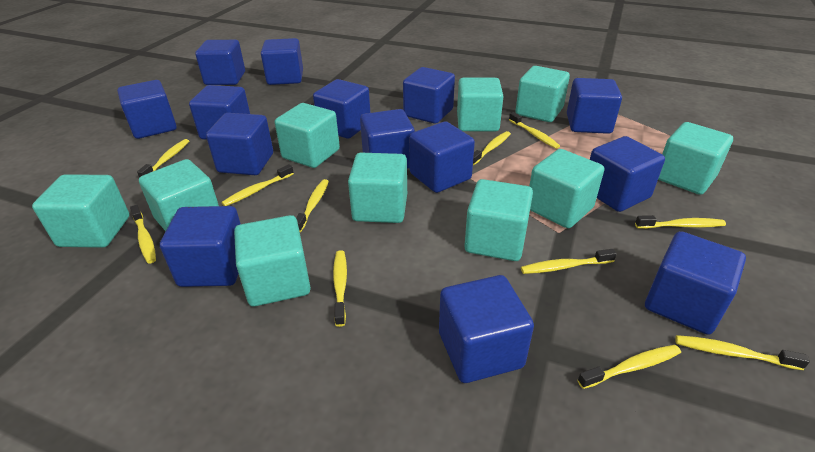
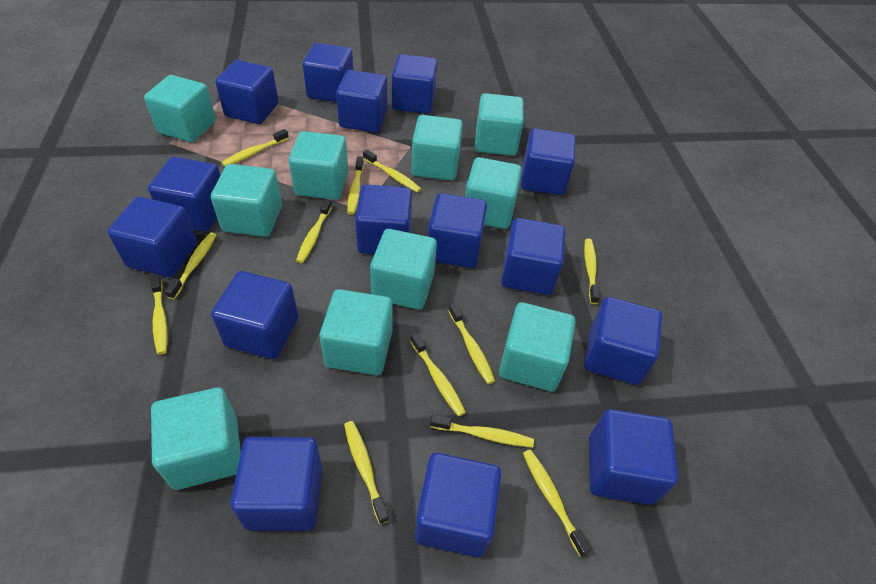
blue cube: [117,80,177,139] [160,206,241,287] [189,85,250,140] [195,40,245,85] [206,113,273,175] [261,38,303,85] [313,79,370,139] [360,109,415,169] [403,67,455,124] [409,121,475,193] [439,275,534,383] [567,78,622,134] [590,136,665,212] [645,231,746,335] = 14 -> [107,197,197,277] [148,157,220,231] [211,271,298,359] [215,60,278,124] [230,437,322,531] [303,43,353,102] [336,70,387,133] [355,184,412,254] [392,54,437,114] [415,453,501,557] [428,193,487,268] [501,218,565,295] [521,128,575,195] [584,297,662,385] [589,409,678,505] = 15
yellow toothbrush: [130,205,156,264] [137,139,189,178] [221,164,294,206] [296,179,329,232] [333,250,347,327] [473,131,511,165] [509,112,560,149] [521,249,617,274] [578,345,681,389] [635,215,726,229] [675,335,810,370] = 11 -> [150,274,168,355] [165,232,217,299] [221,129,289,166] [296,199,332,263] [344,421,389,524] [347,156,364,215] [363,149,421,193] [410,332,466,417] [430,414,534,448] [448,303,495,384] [523,449,591,557] [584,239,600,304] = 12

